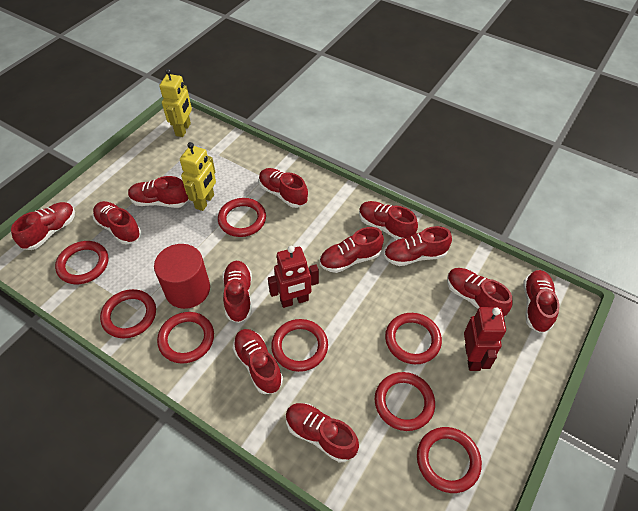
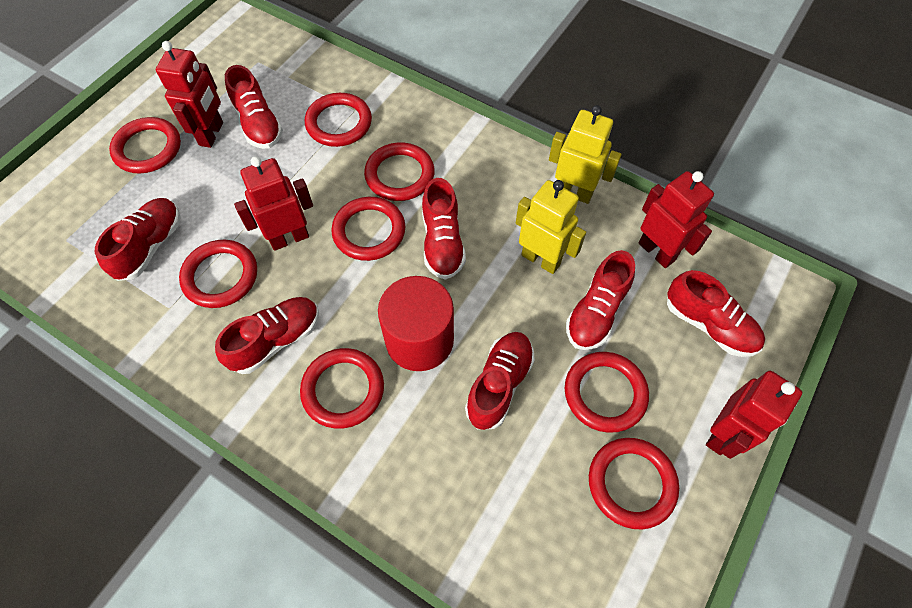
red robot: [268,246,319,308] [464,307,506,371] = 2 -> [156,41,223,148] [234,156,313,251] [639,171,714,268] [706,371,802,459] = 4
red shoe: [11,202,75,250] [93,201,141,244] [128,176,189,208] [222,261,252,323] [233,329,283,394] [259,168,308,208] [286,403,359,462] [320,227,384,273] [359,201,418,240] [384,226,452,266] [447,268,513,317] [523,270,559,333] = 12 -> [95,198,181,281] [215,297,319,374] [225,65,283,149] [422,178,466,280] [465,332,535,430] [566,250,635,350] [667,270,765,357] = 7

